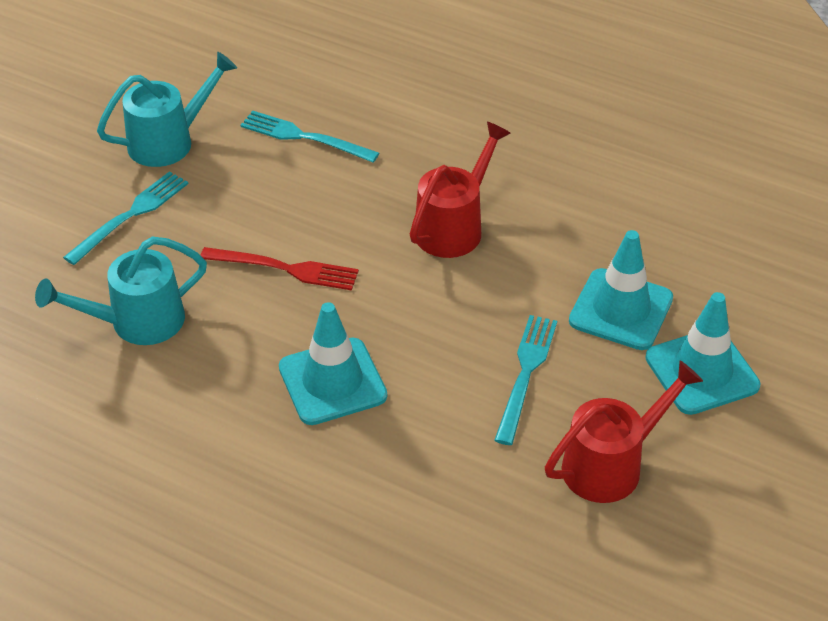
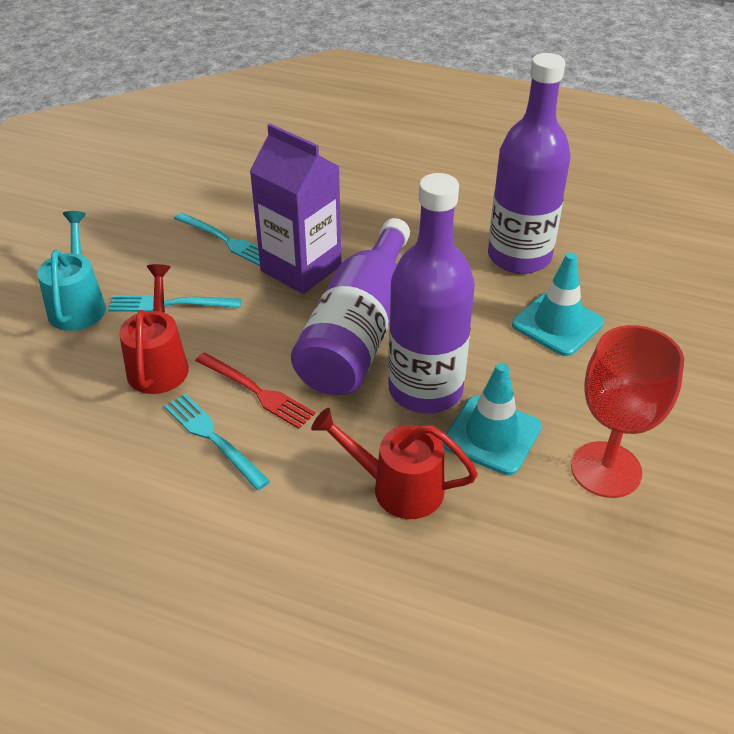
purple bottle: none = 0 -> [291,218,410,395] [388,173,475,413] [488,53,571,274] = 3
purple carton: none = 0 -> [250,124,341,294] = 1
red goblet: none = 0 -> [571,325,684,498] = 1
turquoise traffic cone: [279,302,387,425] [569,230,673,350] [646,292,761,415] = 3 -> [442,363,542,475] [512,252,604,356] = 2
turquoise watering can: [35,236,207,345] [97,52,237,167] = 2 -> [37,211,106,331] = 1

